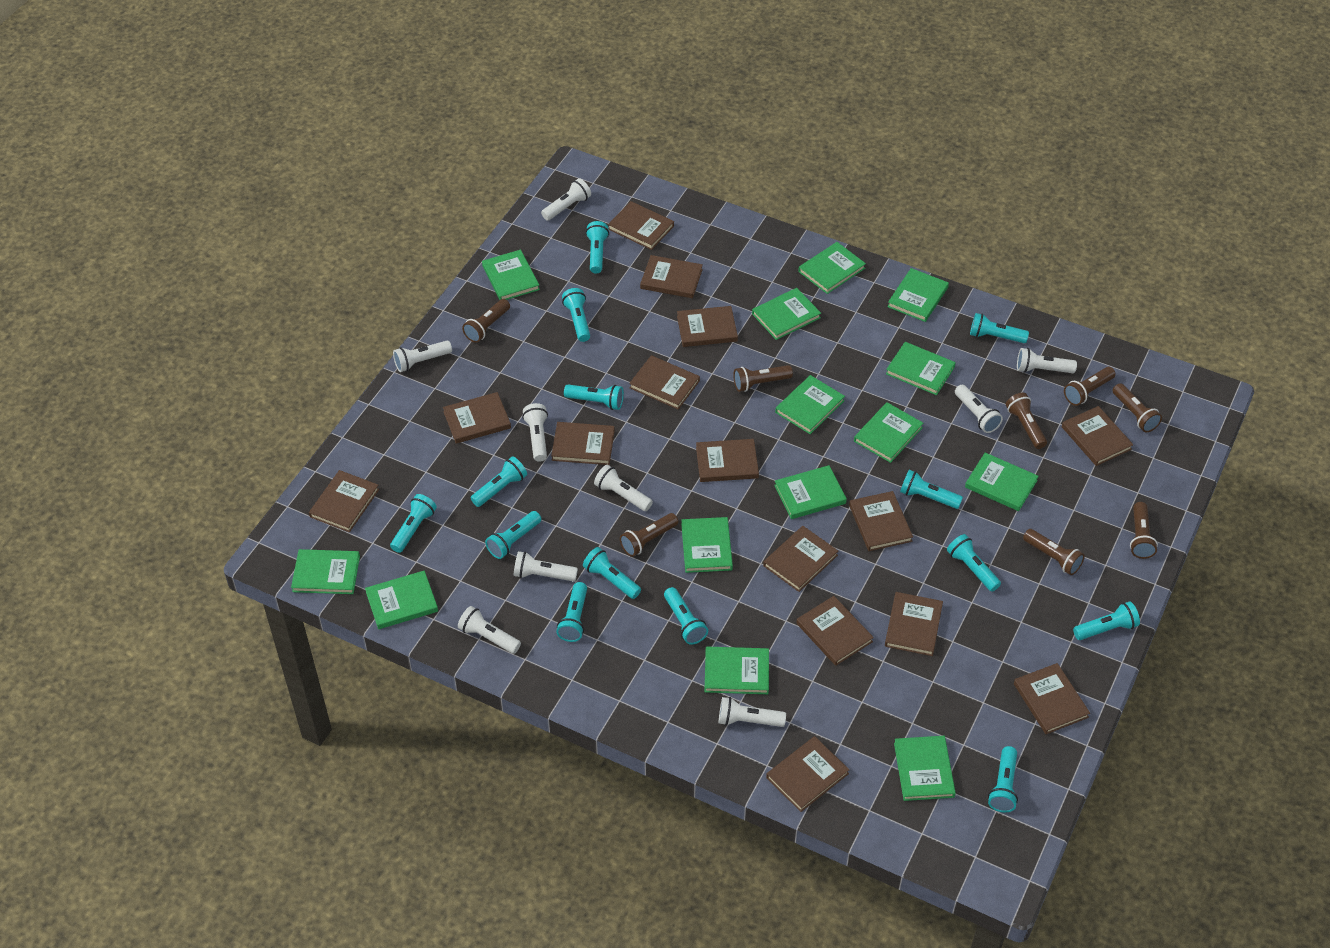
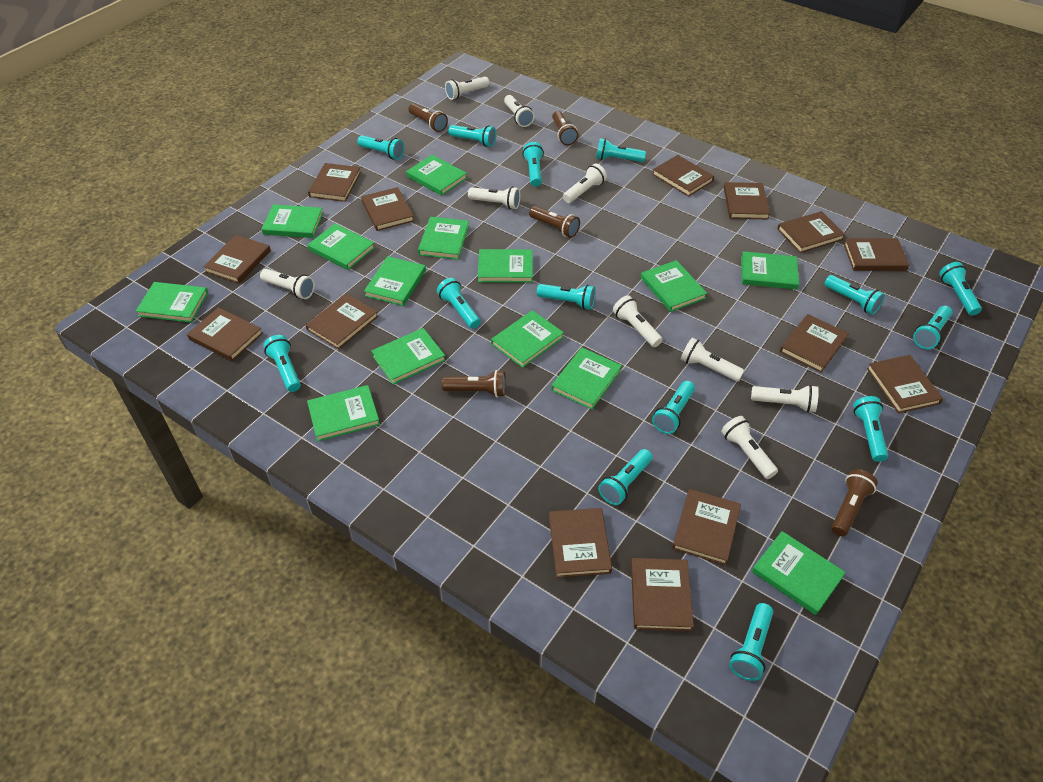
brown book: [309,470,379,532] [443,392,511,444] [551,422,615,465] [608,201,674,250] [629,355,700,410] [640,255,703,298] [677,306,738,347] [696,439,759,482] [763,526,838,592] [766,736,850,812] [796,596,874,666] [849,491,913,551] [885,592,943,656] [1014,663,1090,734] [1062,406,1133,466] = 15 -> [187,307,263,361] [203,235,271,283] [306,293,378,350] [308,163,361,202] [361,187,414,231] [549,508,612,578] [631,558,694,631] [652,155,714,197] [672,489,741,565] [724,182,770,220] [777,211,845,253] [780,314,849,372] [843,238,909,271] [867,355,943,414] = 14
brown flashlight: [462,299,510,343] [620,513,678,557] [733,365,793,392] [1006,393,1047,449] [1023,529,1085,575] [1064,367,1116,406] [1113,383,1162,432] [1130,502,1158,559] = 8 -> [408,104,448,132] [442,370,506,397] [529,206,580,238] [552,111,578,145] [831,469,878,536] = 5

